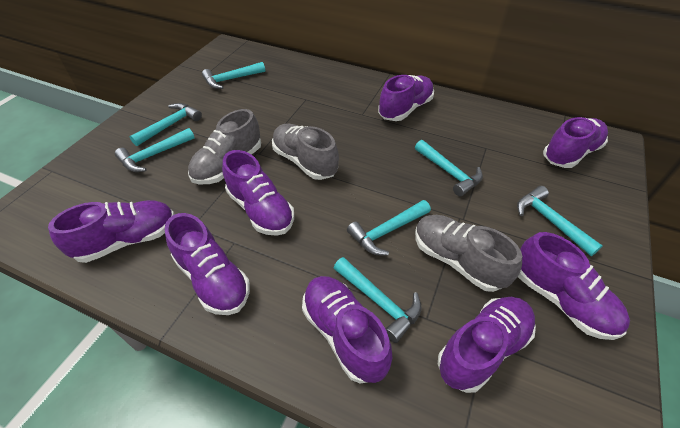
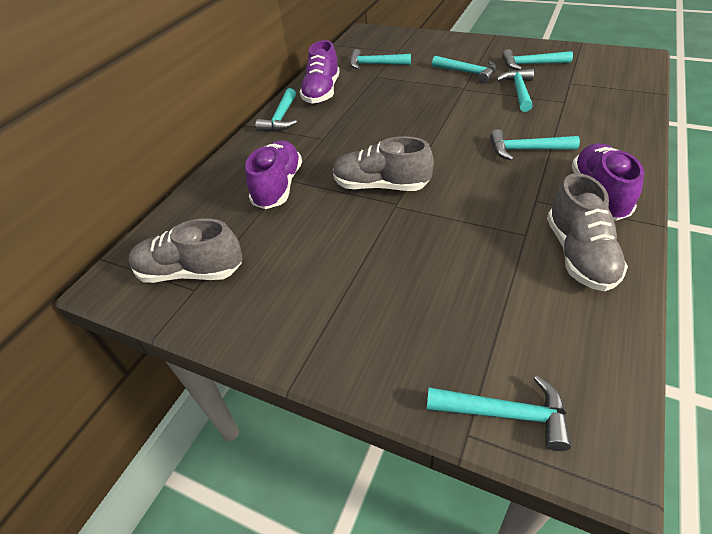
purple shoe: [48,200,175,263] [165,213,250,315] [222,150,294,236] [302,276,392,384] [378,75,434,121] [438,297,536,393] [518,232,630,340] [543,117,608,168] = 8 -> [245,140,302,209] [299,40,340,104] [572,143,644,221] = 3

